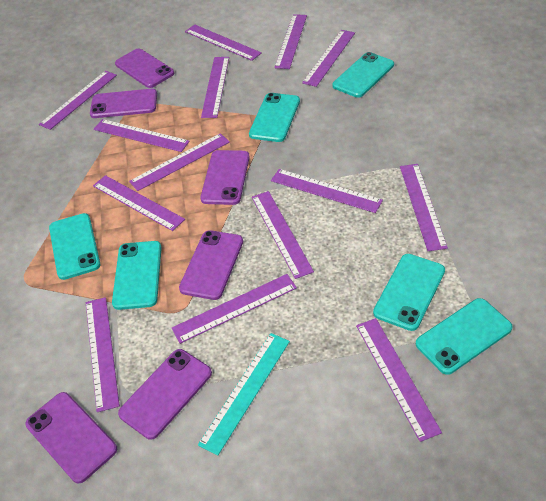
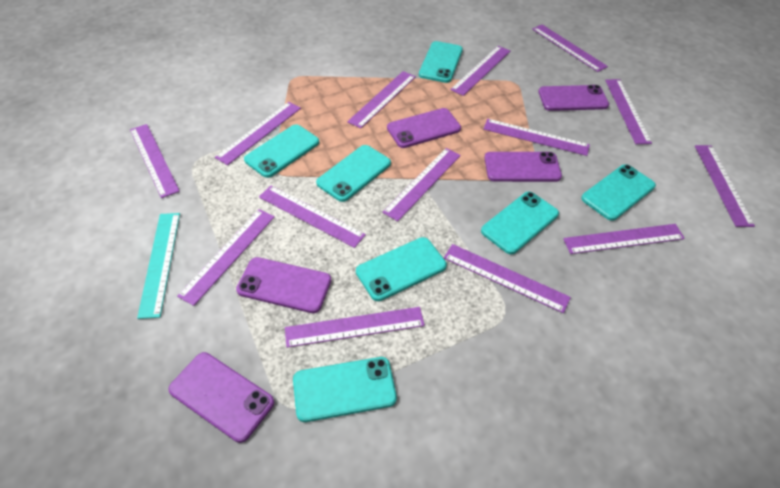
purple phone: [25,392,117,484] [90,89,157,118] [115,48,174,88] [118,349,212,440] [179,230,243,300] [200,150,250,205] = 6 -> [168,352,274,443] [236,257,331,313] [387,108,461,148] [484,152,562,182] [538,85,609,111] = 5
turquoise phone: [49,213,100,280] [112,241,162,310] [249,93,300,142] [333,52,394,98] [373,254,445,331] [416,298,513,375] = 6 -> [244,124,319,178] [293,357,397,422] [316,145,391,202] [356,237,447,301] [419,41,463,83] [481,192,559,254] [581,164,656,221] = 7

